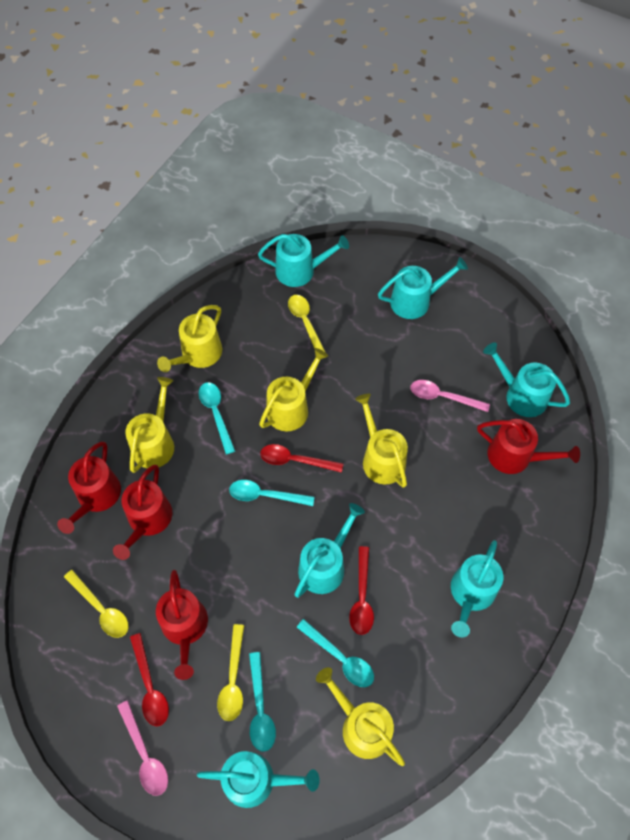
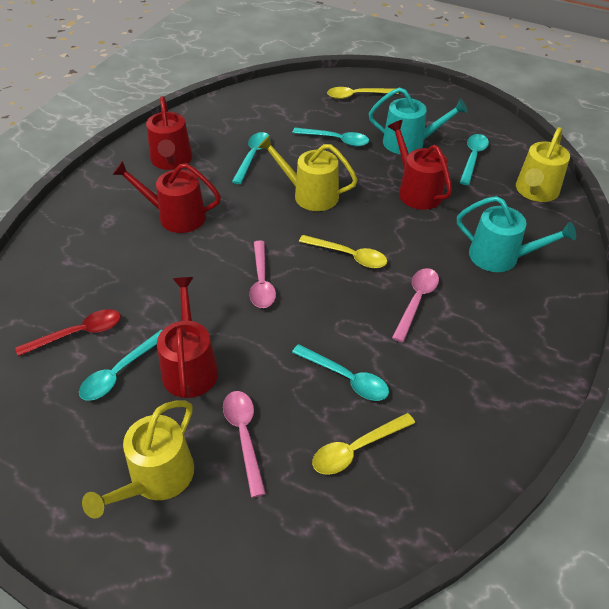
pink spoon: [117,700,168,796] [411,380,490,412] = 2 -> [223,391,266,498] [249,241,276,308] [392,268,439,342] = 3
red spoon: [130,633,169,726] [260,444,343,473] [349,546,374,635] = 3 -> [15,309,121,356] = 1
turquoise spoon: [199,382,235,454] [229,480,315,506] [249,652,276,752] [297,619,374,687] = 4 -> [79,330,162,401] [232,132,269,184] [292,344,389,401] [293,128,369,146] [459,134,489,185] = 5
turquoise watering can: [197,751,319,808] [258,234,349,287] [294,503,365,598] [378,257,468,319] [451,540,503,637] [483,342,570,417] = 6 -> [369,87,468,154] [457,196,576,272] = 2
yellow watering can: [125,377,174,473] [157,305,222,372] [259,348,328,431] [316,667,405,766] [355,394,408,488] = 5 -> [82,400,194,519] [258,135,357,211] [516,127,570,202] = 3

